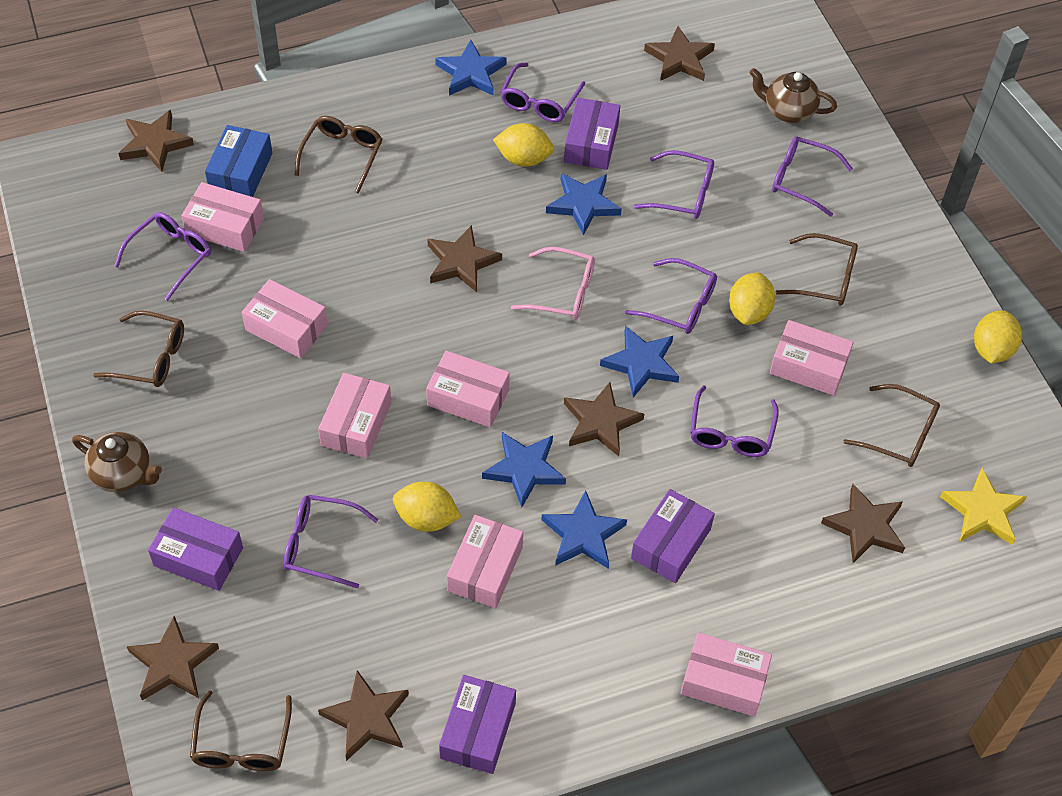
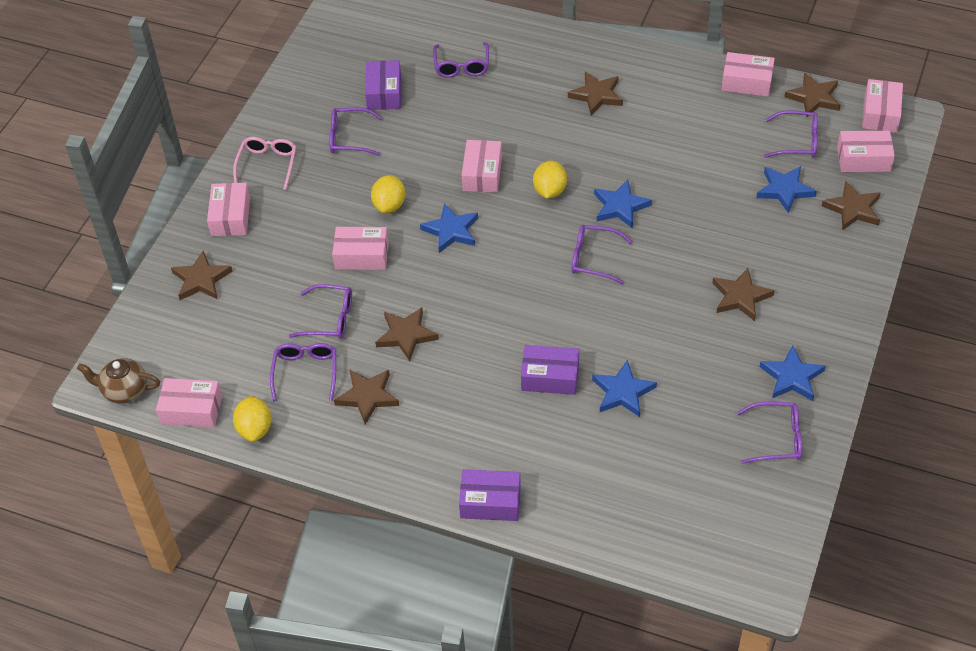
blue box: [205,125,272,197] = 1 -> none = 0
brown glasses: [93,311,184,387] [190,690,292,771] [295,116,382,194] [775,233,858,306] [843,384,940,467] = 5 -> none = 0
brown teapot: [72,432,162,492] [749,68,837,123] = 2 -> [77,358,160,403] = 1
purple box: [148,507,243,591] [439,675,516,774] [564,98,620,170] [631,489,715,583] = 4 -> [365,60,401,110] [459,469,521,521] [521,345,579,395] = 3
yellow lemon: [393,482,461,532] [493,123,554,167] [729,272,775,325] [974,310,1022,363] = 4 -> [233,396,271,442] [371,175,405,213] [533,161,567,199] = 3
yellow star: [940,468,1026,545] = 1 -> none = 0

